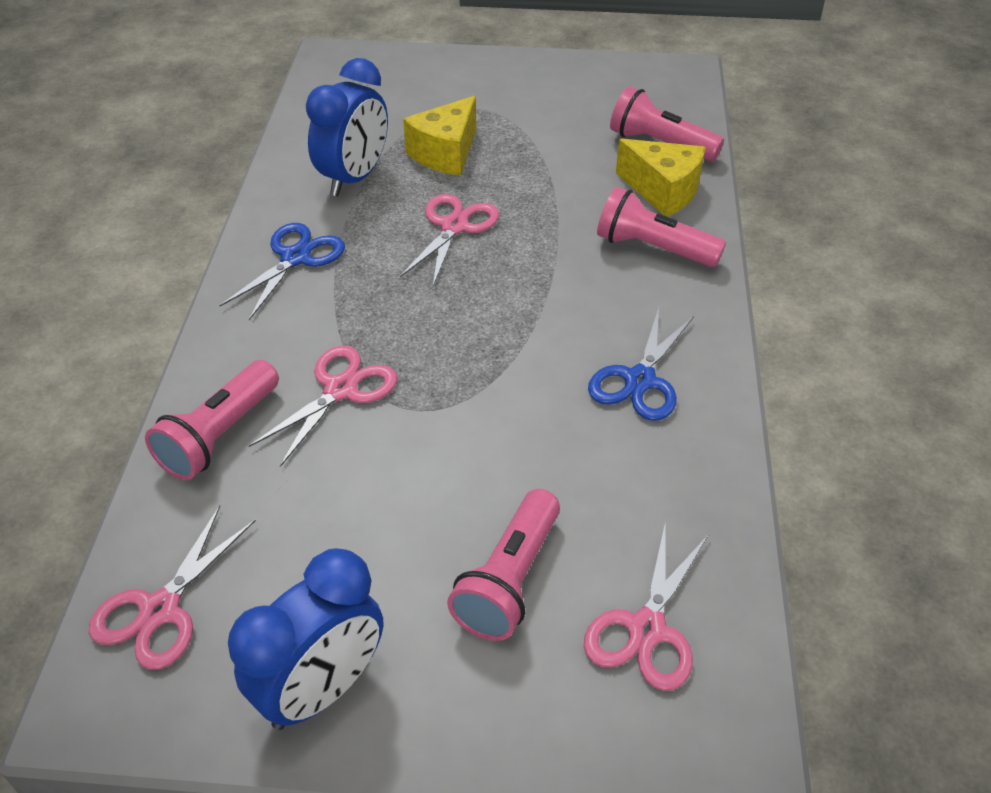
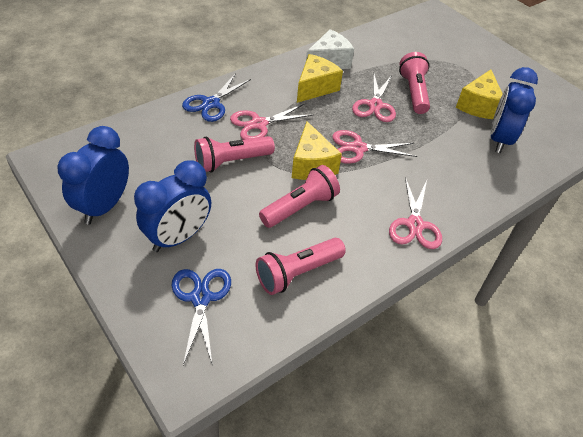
blue clock: [228,548,383,730] [306,58,388,196] = 2 -> [57,126,129,224] [134,160,211,252] [490,67,538,153] = 3
white cheese: none = 0 -> [306,29,354,69] = 1
yellow cheese: [403,96,476,176] [616,139,705,217] = 2 -> [292,121,342,180] [297,54,343,103] [456,70,503,119] = 3

